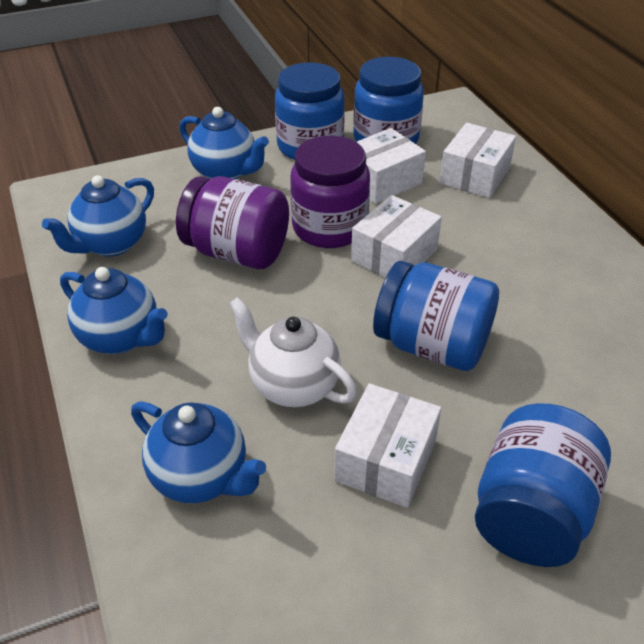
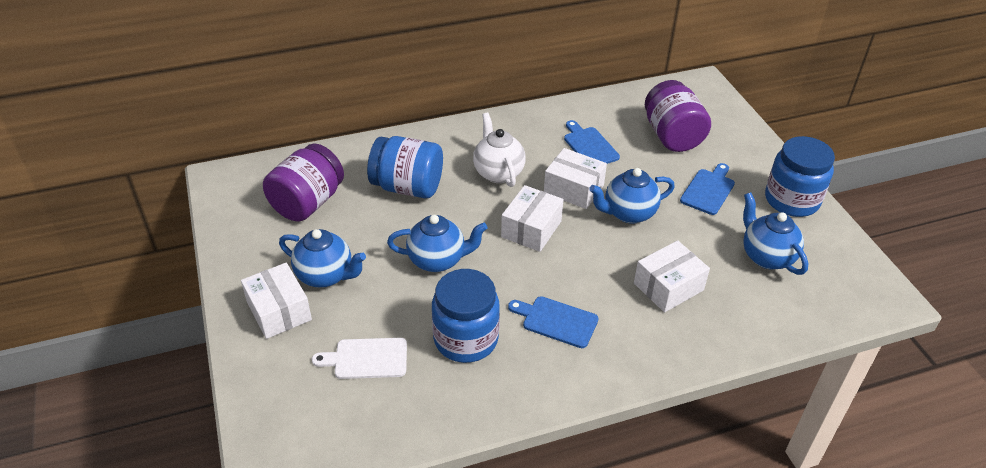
blue cutting board: none = 0 -> [508,296,599,348] [564,120,620,164] [680,163,735,215] = 3
blue jar: [275,62,345,160] [353,57,424,144] [373,261,499,371] [475,403,611,567] = 4 -> [367,136,443,198] [432,269,500,363] [765,136,835,217] = 3
white cutting board: none = 0 -> [312,338,407,379] = 1

